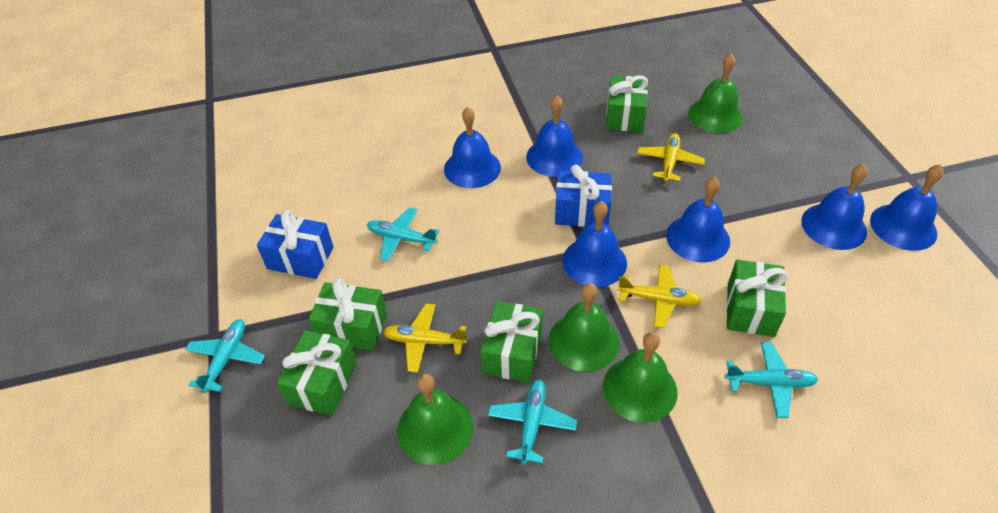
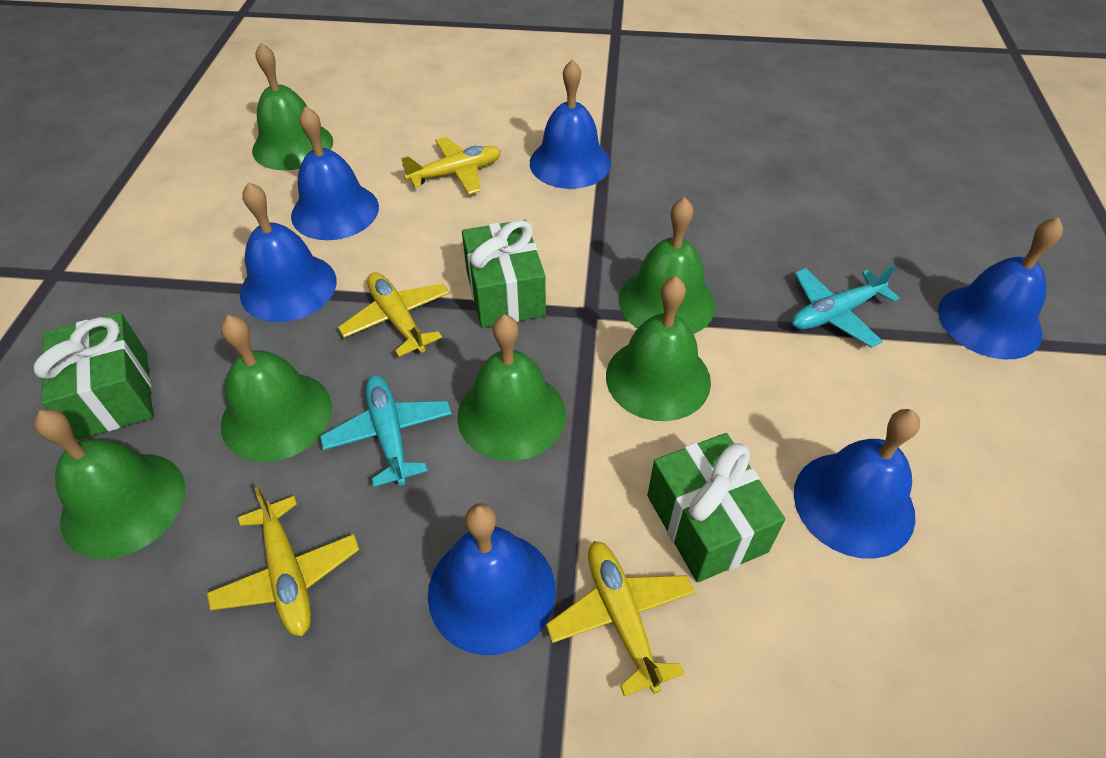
blue gift: [257,210,334,279] [555,165,612,227] = 2 -> none = 0
green bell: [397,374,473,465] [549,283,619,372] [603,332,678,423] [688,53,743,133] = 4 -> [34,409,186,559] [221,315,332,462] [252,43,333,170] [457,314,566,461] [606,276,711,421] [619,197,716,334] = 6
green gift: [277,330,357,415] [308,278,387,351] [481,301,543,383] [606,75,648,132] [726,260,788,337] = 5 -> [34,313,153,440] [462,220,546,328] [647,433,785,583] = 3
turquoise plane: [185,319,265,393] [367,207,439,261] [488,379,577,465] [725,342,818,418] = 4 -> [320,375,452,487] [792,264,899,348] = 2
yellow plane: [383,303,467,373] [617,264,702,328] [637,133,705,182] = 3 -> [207,487,359,636] [338,272,450,357] [401,137,501,195] [546,541,695,696] = 4

